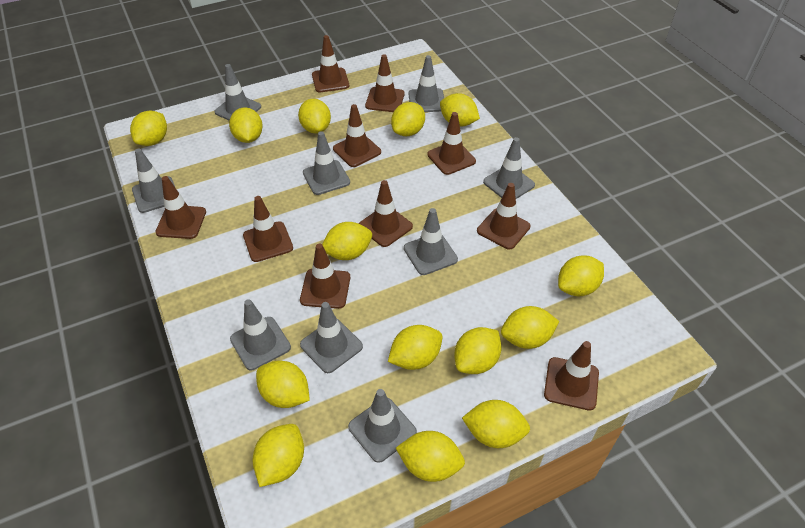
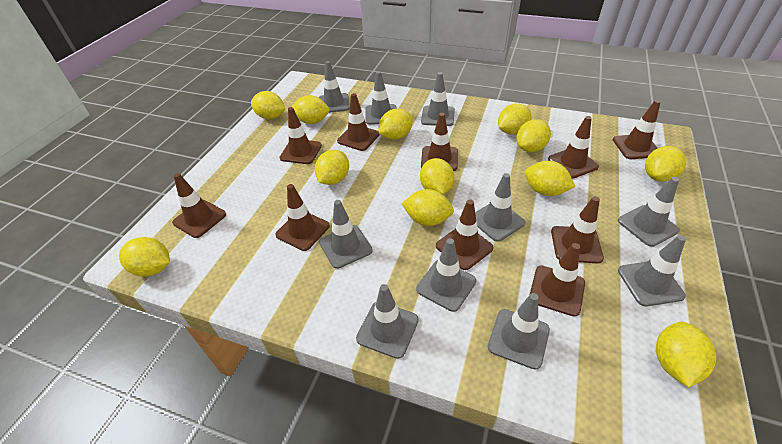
grey traffic cone: [132,148,175,213] [214,64,261,121] [230,299,291,370] [300,302,363,373] [303,131,350,195] [348,389,417,463] [404,208,458,275] [408,55,444,112] [483,137,535,199] = 9 -> [319,61,350,113] [319,200,373,269] [356,284,419,359] [365,71,397,125] [416,238,476,312] [421,72,455,126] [475,173,525,242] [488,293,550,370] [618,177,680,247] [618,235,686,306] = 10
yellow lemon: [130,111,167,146] [229,107,263,143] [252,424,304,487] [256,361,310,408] [298,99,331,133] [322,222,372,260] [388,325,442,370] [391,102,425,136] [396,431,465,482] [440,93,480,127] [454,327,502,374] [462,400,530,448] [501,306,559,349] [558,255,604,296] = 14 -> [119,237,170,277] [251,91,285,119] [292,95,329,124] [315,150,349,185] [378,109,413,140] [401,189,454,226] [420,158,454,194] [498,104,531,135] [516,119,551,152] [525,161,576,196] [645,146,686,182] [656,322,716,388] = 12

